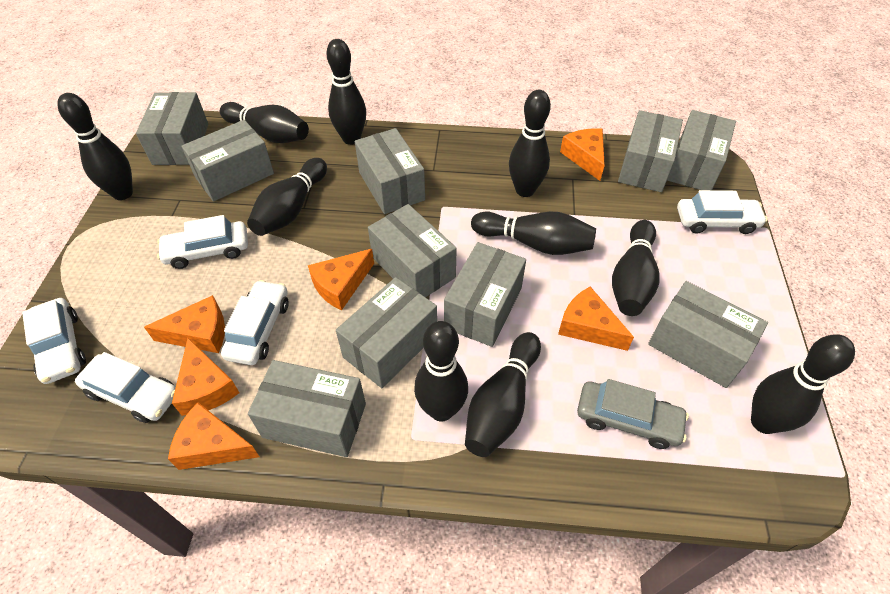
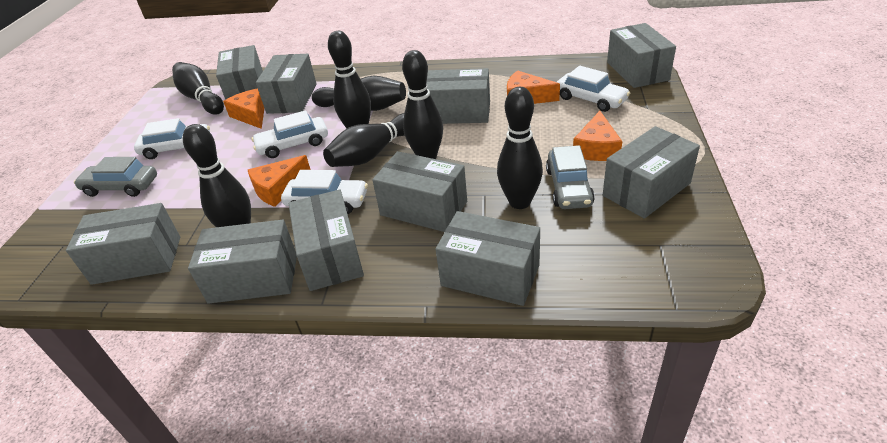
black bowling pin: [57,93,133,200] [220,102,309,143] [247,158,327,236] [327,39,366,145] [414,321,468,421] [465,332,541,457] [471,212,596,255] [509,90,551,197] [612,220,660,316] [751,334,855,434] = 10 -> [172,62,224,115] [183,124,251,227] [312,76,406,111] [323,113,405,167] [328,31,371,128] [402,50,443,159] [497,87,543,209] = 7
grey car: [577,379,689,449] = 1 -> [74,157,157,197] [546,145,595,209] = 2
orange cheese: [144,295,225,353] [168,403,259,470] [172,338,239,416] [308,249,374,310] [558,286,634,351] [560,128,605,181] = 6 -> [223,88,264,129] [248,155,311,207] [507,70,560,104] [573,111,622,161] = 4
white car: [22,298,86,384] [75,352,176,423] [157,215,248,269] [221,280,289,365] [677,190,768,234] = 5 -> [134,118,210,159] [252,110,328,158] [281,170,368,214] [557,66,630,112] = 4

